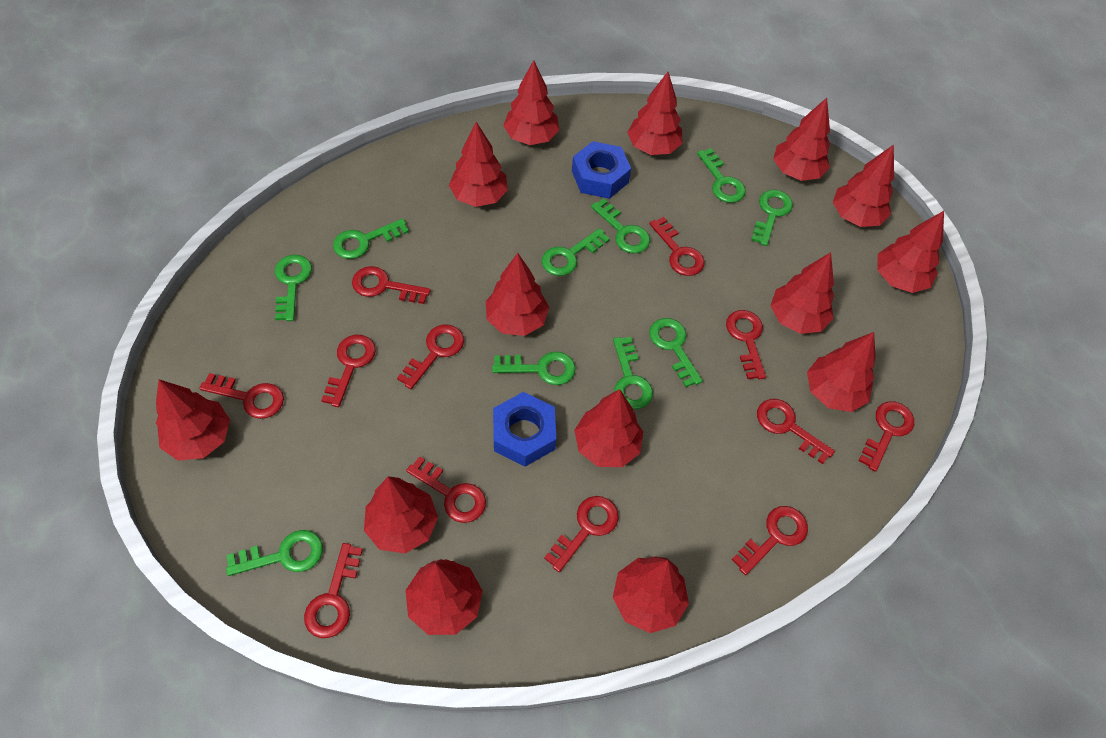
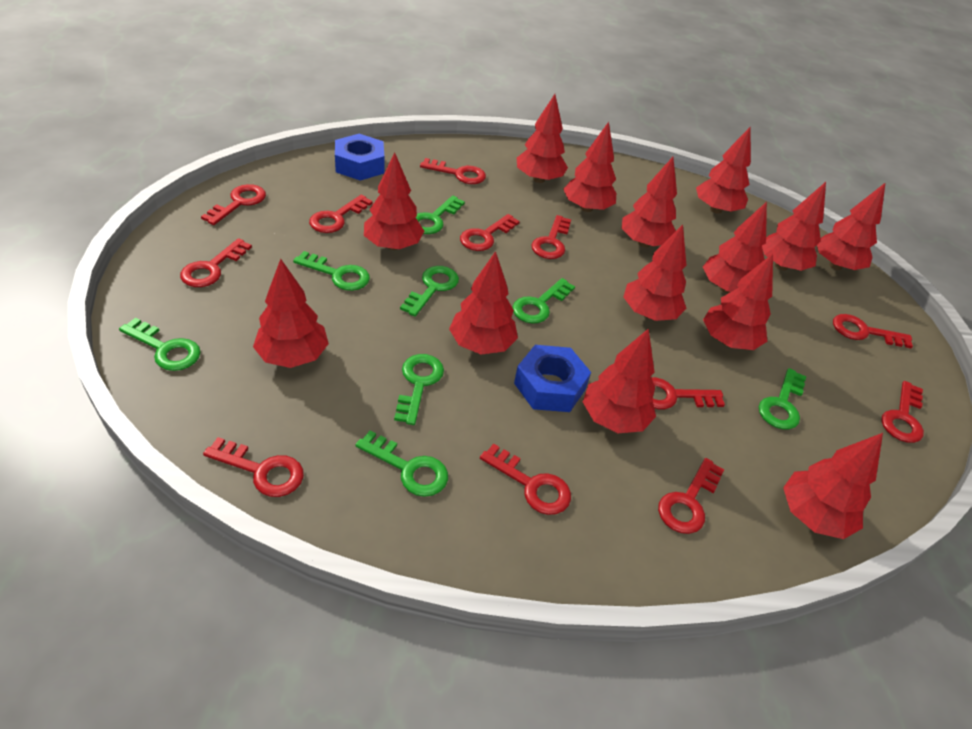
green key: [226,530,323,576] [275,255,312,321] [333,219,409,259] [492,352,576,385] [541,228,610,276] [591,199,650,253] [613,337,653,409] [649,318,703,387] [697,148,746,203] [751,190,793,246] = 10 -> [119,318,201,371] [293,251,370,291] [356,431,448,497] [394,354,444,425] [400,266,459,317] [415,196,465,234] [512,278,575,324] [759,368,806,430] = 8

